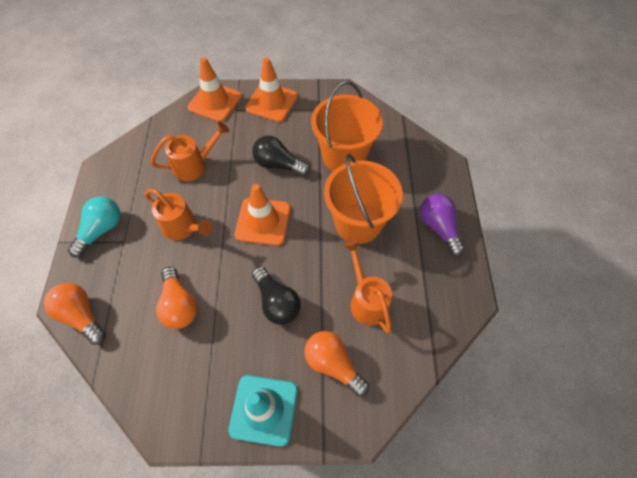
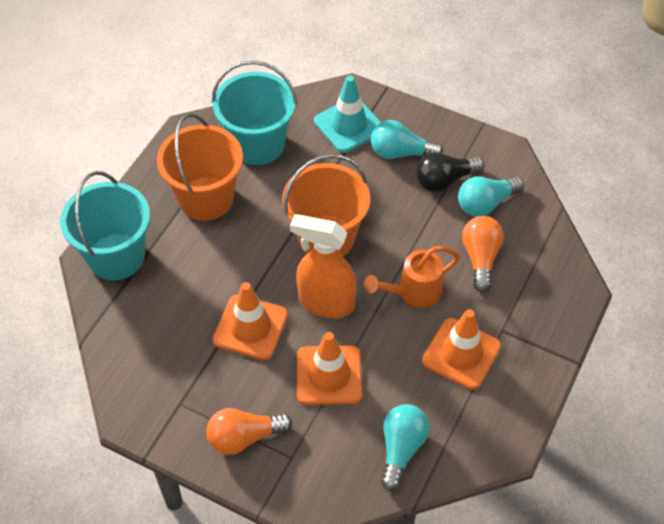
black light bulb: [252,135,310,176] [252,266,301,325] = 2 -> [416,152,485,192] = 1
orange light bulb: [44,283,106,345] [156,267,197,329] [304,331,369,397] = 3 -> [206,408,293,455] [462,216,504,292] = 2
orange spray bottle: none = 0 -> [290,214,357,318] = 1
orange watering can: [145,189,213,240] [150,122,229,181] [343,240,392,333] = 3 -> [364,246,460,308] = 1
purple light bulb: [420,194,465,256] = 1 -> none = 0
turquoise bucket: none = 0 -> [60,171,150,281] [212,60,297,165] = 2
turquoise light bulb: [68,196,120,258] = 1 -> [371,120,443,159] [381,404,430,491] [458,176,524,217] = 3

